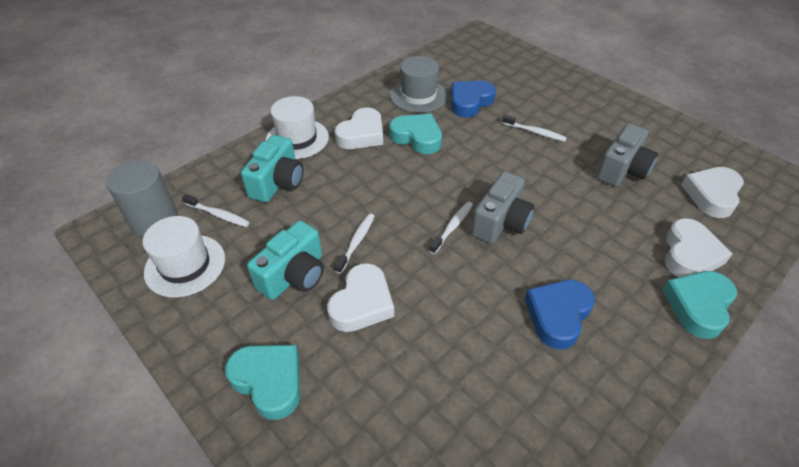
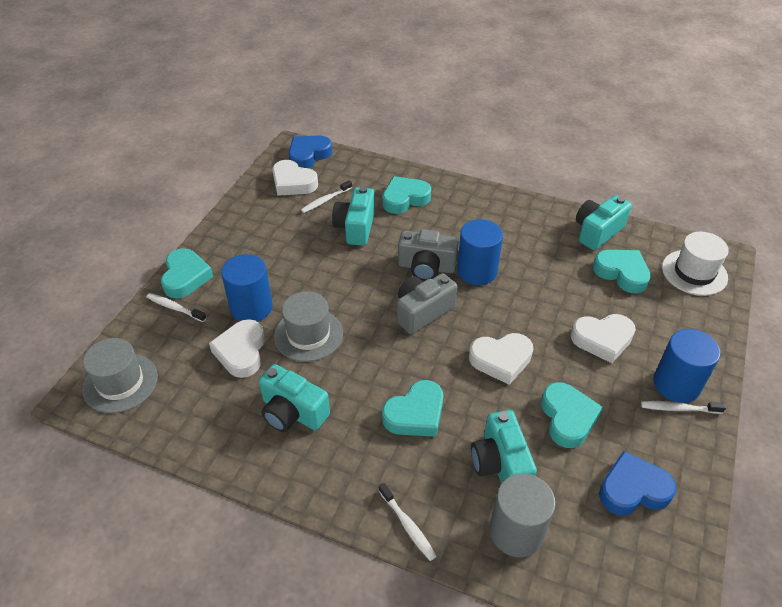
blue cylinder: none = 0 -> [221,254,273,322] [457,219,503,285] [653,329,720,403] = 3
grey hat: [390,56,447,113] = 1 -> [82,338,158,413] [274,291,343,362] = 2
turquoise camera: [241,135,304,202] [247,220,324,300] = 2 -> [259,364,330,432] [332,186,375,246] [471,410,537,483] [576,195,632,250] = 4
turquoise heart: [225,345,300,420] [389,114,442,154] [662,271,737,339] = 3 -> [161,248,213,298] [382,176,431,214] [382,380,443,437] [541,382,603,448] [593,250,651,293] = 5
white hat: [142,216,225,297] [266,96,329,159] = 2 -> [662,232,729,296] = 1

